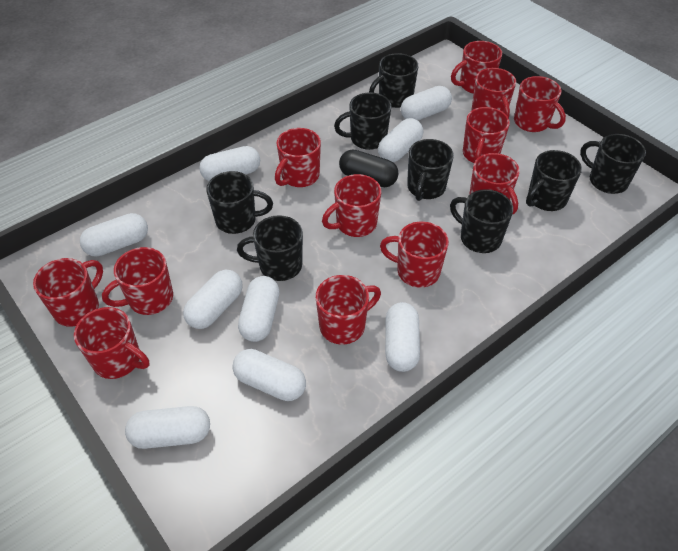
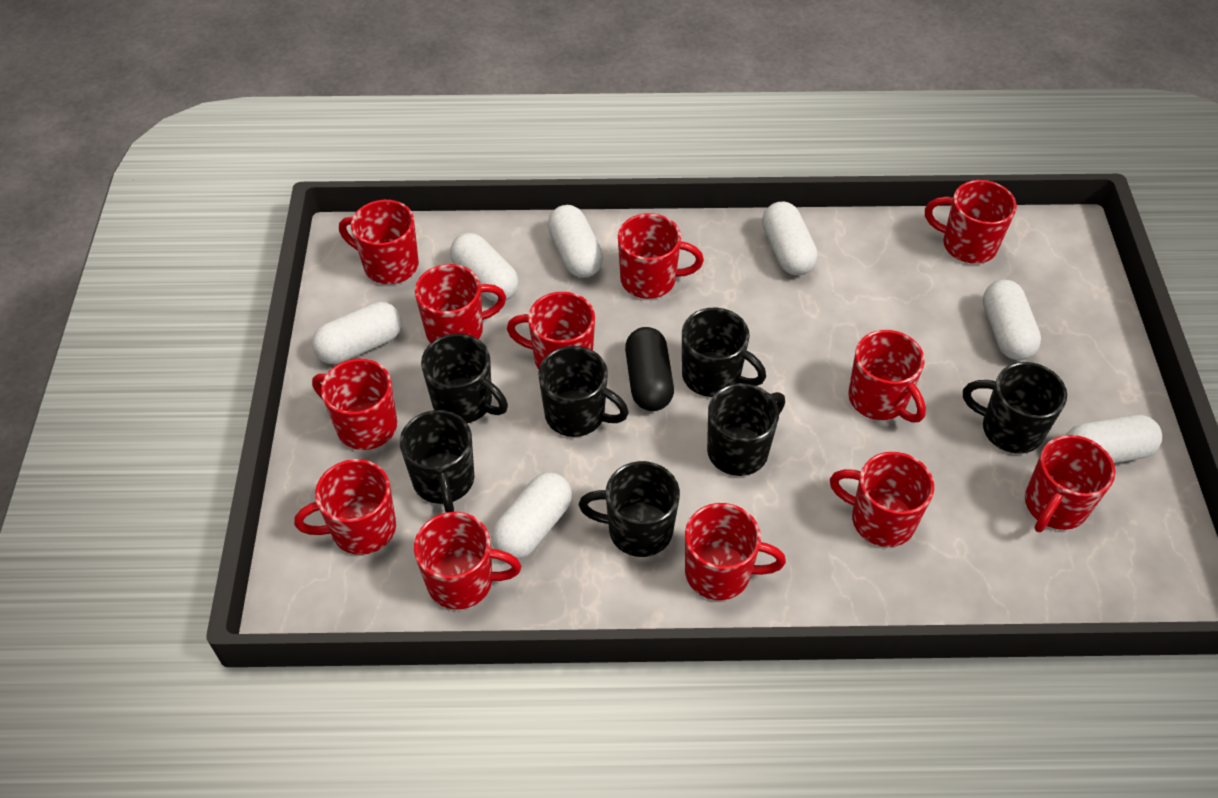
black mug: [206,171,273,234] [237,215,303,281] [334,92,391,150] [369,53,419,108] [407,139,454,201] [450,189,513,253] [526,150,582,211] [580,134,646,194] = 8 -> [400,410,475,513] [421,334,508,423] [538,346,629,437] [579,461,680,557] [682,308,766,397] [707,383,785,476] [963,362,1067,454] = 7
white capsule: [80,213,148,257] [125,406,210,449] [183,270,243,329] [199,146,260,181] [232,349,306,401] [238,276,280,342] [378,118,423,162] [385,302,420,372] [401,86,452,120] = 9 -> [312,302,402,364] [450,233,519,302] [491,472,572,559] [548,205,603,278] [762,202,818,275] [983,280,1041,360] [1066,415,1162,463] = 7

